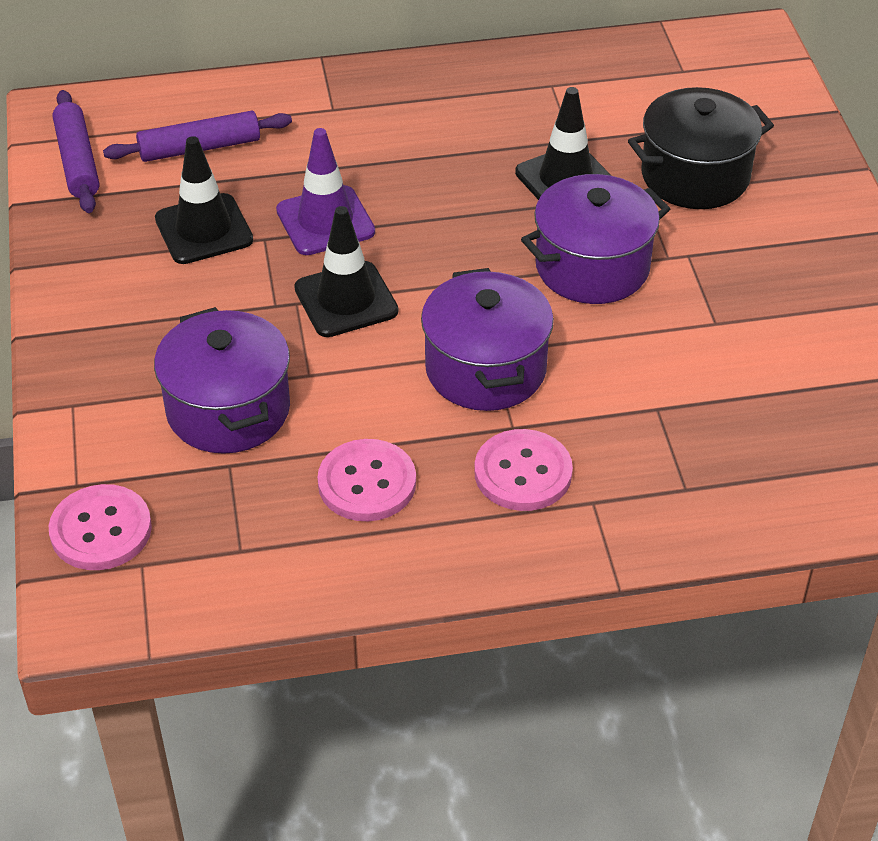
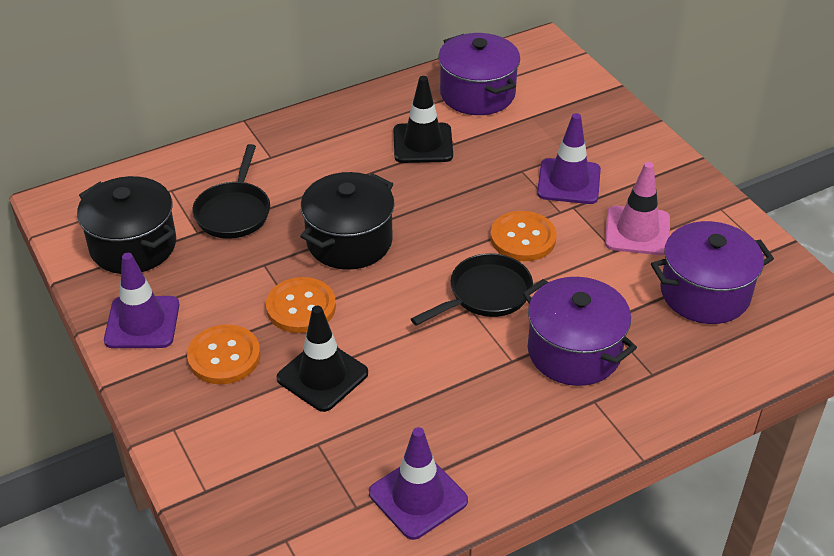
black pan: none = 0 -> [192,144,270,239] [411,253,533,326] = 2
black pot: [628,87,774,209] = 1 -> [77,176,176,274] [300,172,395,270] = 2
black traffic cone: [155,136,253,264] [294,206,399,337] [515,87,612,200] = 3 -> [277,306,368,412] [393,76,453,163] = 2
orange button: none = 0 -> [187,324,260,384] [266,277,336,333] [490,211,557,261] = 3
pink button: [49,484,152,570] [317,439,416,521] [474,429,573,511] = 3 -> none = 0
pink traffic cone: none = 0 -> [605,162,670,255] = 1
purple rolling pin: [52,90,99,213] [103,111,292,162] = 2 -> none = 0
purple traffic cone: [276,128,375,255] = 1 -> [104,253,179,348] [369,427,468,540] [537,113,601,204] = 3

